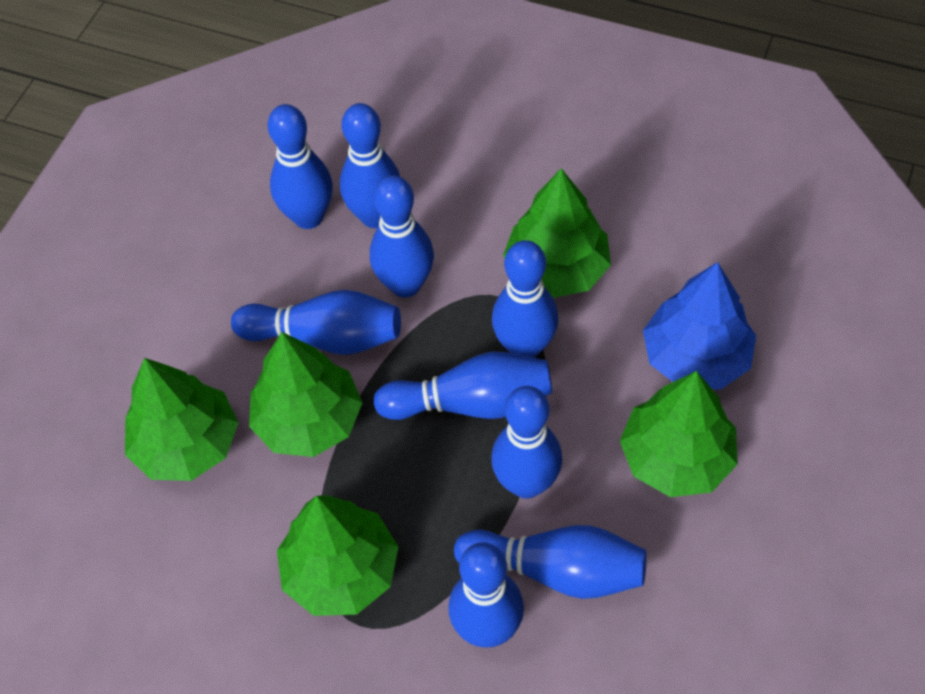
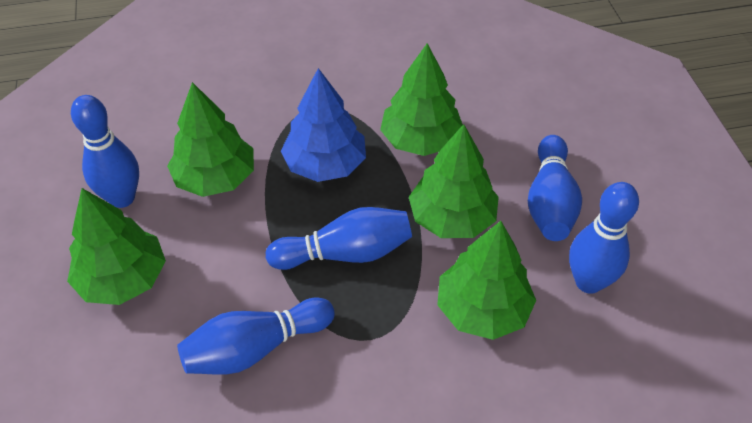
blue bowling pin: [231,290,401,355] [268,104,333,229] [340,103,400,228] [370,175,434,298] [374,352,552,420] [448,542,524,648] [454,525,647,599] [491,386,562,498] [492,240,559,358] = 9 -> [71,95,139,208] [177,298,335,374] [266,207,412,270] [528,135,582,241] [569,182,639,294] = 5

